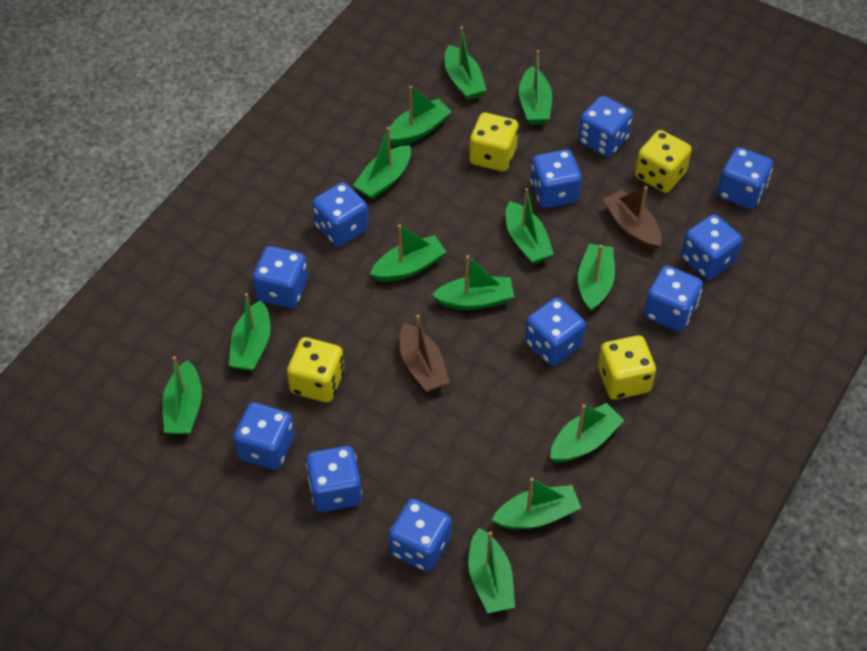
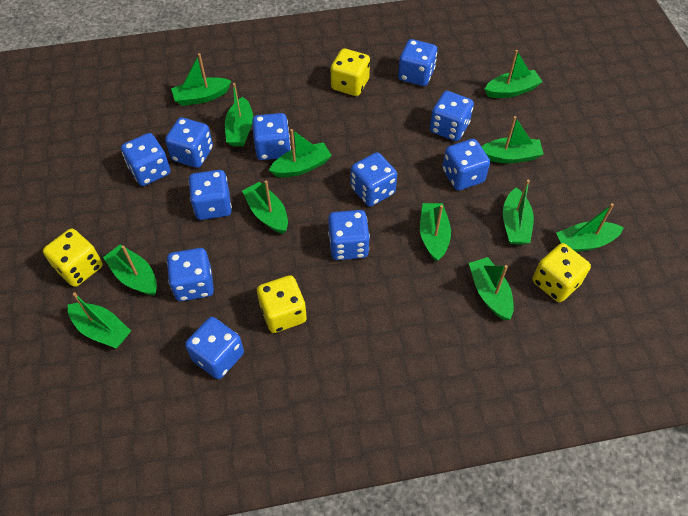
brown boat: [400,315,450,392] [603,186,661,251] = 2 -> none = 0
green boat: [162,356,202,435] [229,293,271,371] [353,127,411,200] [370,224,446,282] [390,86,452,146] [432,255,514,310] [445,27,487,100] [468,528,515,613] [492,478,581,529] [506,188,554,264] [519,50,552,125] [550,403,624,463] [578,244,615,312] = 13 -> [68,292,131,348] [103,244,157,295] [171,53,231,106] [225,83,253,146] [242,180,288,234] [269,129,332,177] [420,203,451,262] [469,257,514,320] [482,116,543,163] [485,50,542,98] [503,180,534,245] [556,203,624,252] = 12

